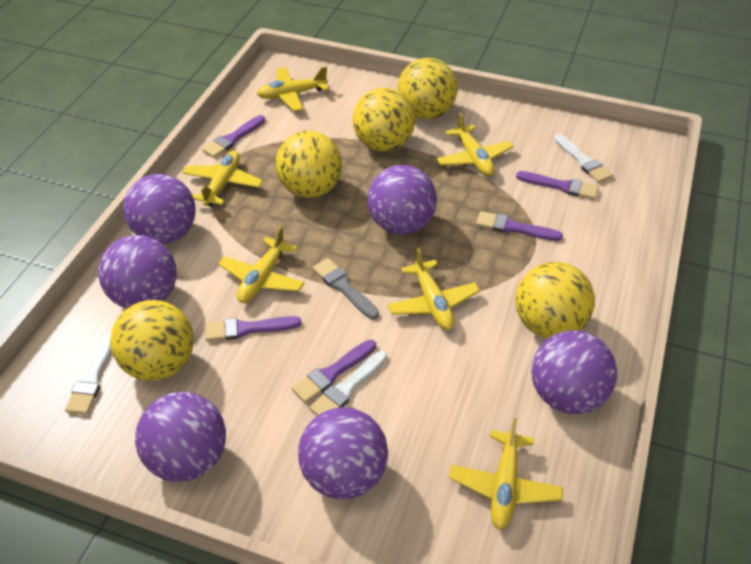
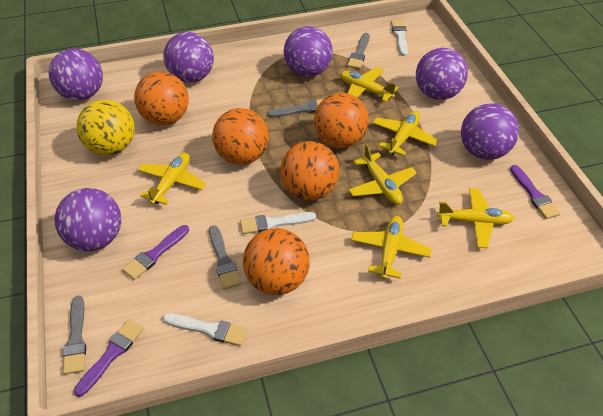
grey brush: [313,258,379,319] = 1 -> [63,295,86,374] [209,225,241,290] [267,99,324,117] [347,33,370,69] = 4
orange ball: none = 0 -> [134,71,189,125] [212,108,269,165] [243,228,310,295] [280,141,340,200] [314,93,369,148] = 5
purple brush: [202,115,265,158] [205,316,302,341] [292,340,376,403] [476,211,563,241] [516,171,599,200] = 5 -> [74,319,144,397] [123,225,189,280] [510,165,560,219] = 3
yellow ball: [110,300,194,381] [275,131,342,198] [353,88,415,152] [397,58,458,120] [515,262,595,339] = 5 -> [77,100,135,156] = 1

